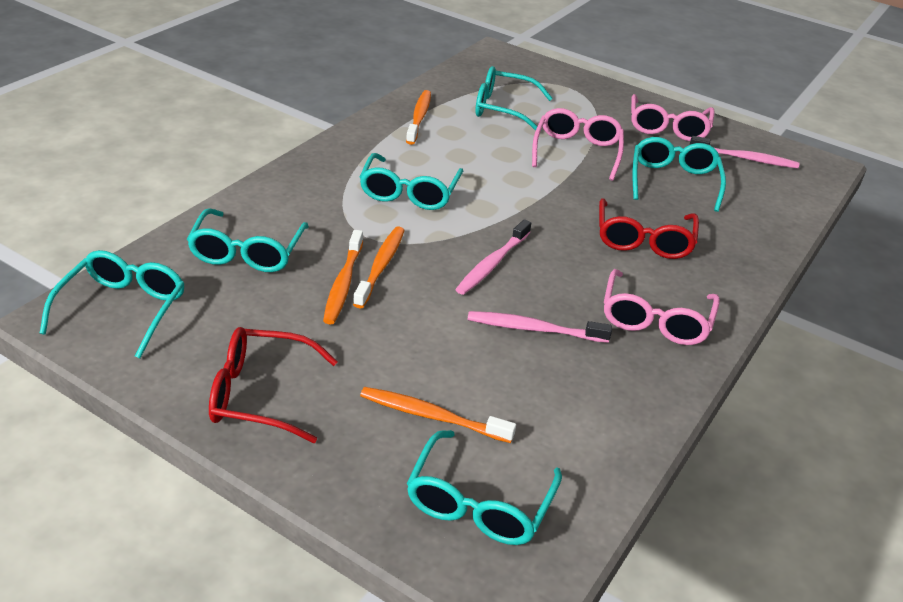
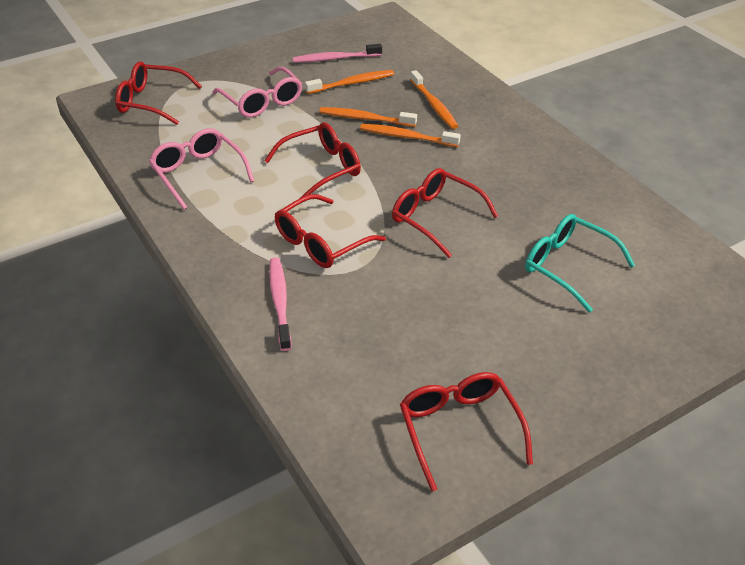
pink glasses: [532,108,624,181] [604,269,720,345] [631,94,715,141] = 3 -> [149,128,254,210] [212,67,302,118] = 2
pink toothbrush: [455,219,531,295] [467,311,612,343] [690,136,799,168] = 3 -> [269,257,291,351] [293,44,382,63] = 2
red glasses: [209,327,338,443] [599,198,699,259] = 2 -> [115,61,202,125] [264,122,361,199] [275,194,386,268] [392,168,498,258] [400,372,533,492] = 5
turquoise glasses: [39,250,185,359] [187,208,309,272] [360,153,463,210] [407,430,562,545] [475,66,553,131] [632,137,726,212] = 6 -> [525,214,635,313] = 1

